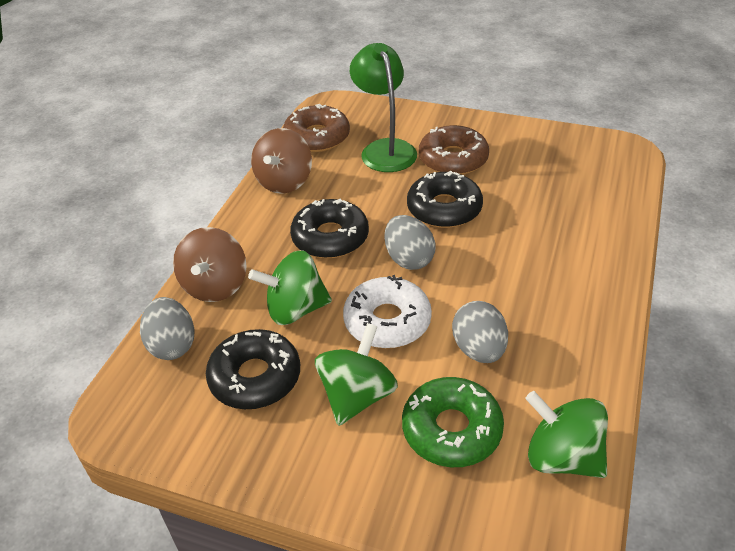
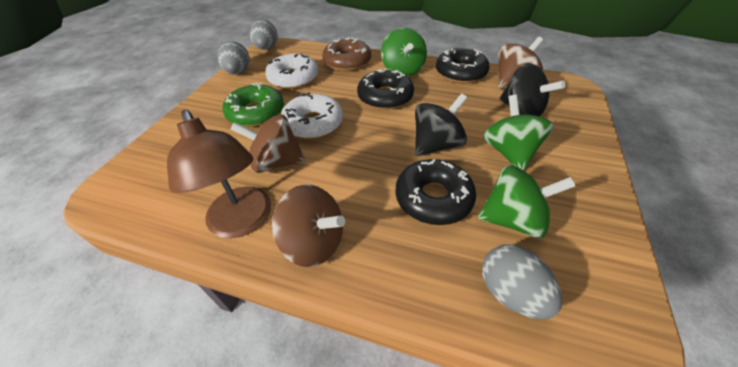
black spinning top: none = 0 -> [415,93,467,156] [500,63,566,116] = 2
brown donut: [283,104,350,152] [419,125,489,175] = 2 -> [322,37,371,71] = 1
brown lamp: none = 0 -> [167,110,271,238] = 1
brown spinning top: [173,227,247,302] [251,128,312,194] = 2 -> [231,114,306,173] [272,185,345,267] [498,37,543,88] = 3
green lamp: [350,43,417,172] = 1 -> none = 0
white donut: [343,275,432,348] = 1 -> [265,54,318,89] [281,92,343,139] = 2

